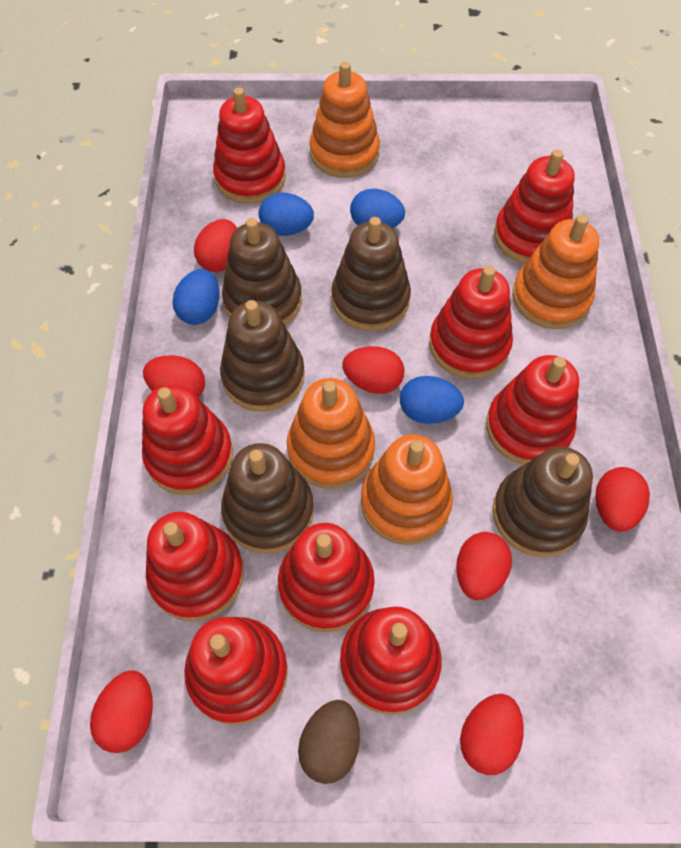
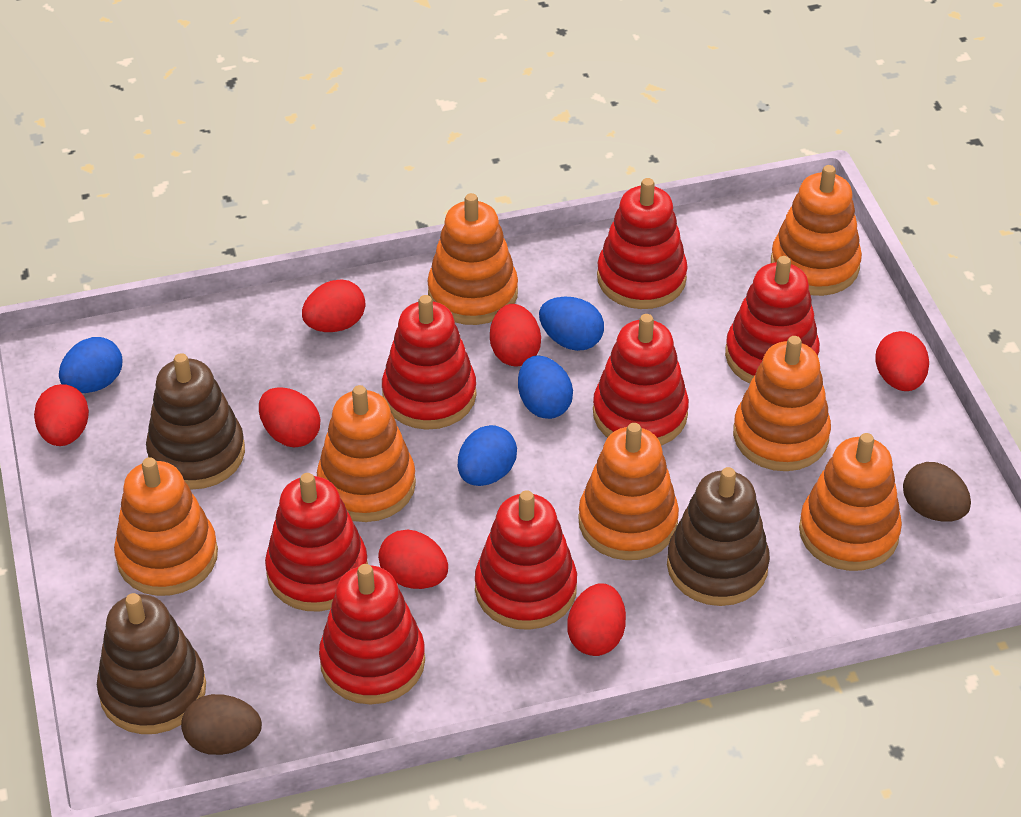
brown egg: [298,700,360,784] = 1 -> [181,694,262,755] [903,462,971,522] = 2
brown stacking toy: [220,300,305,412] [221,443,314,554] [222,218,302,325] [331,217,411,331] [492,447,593,557] = 5 -> [97,593,206,734] [146,353,245,490] [667,467,770,606] = 3
orange stacking toy: [287,378,375,489] [309,62,380,178] [361,434,453,545] [512,215,599,329] = 4 -> [114,457,218,596] [317,385,416,522] [427,193,518,325] [578,423,679,560] [733,336,831,471] [771,165,862,296] [799,433,902,571] = 7
red stacking toy: [142,384,233,495] [146,512,244,622] [184,617,288,725] [213,87,286,204] [278,523,375,632] [340,606,442,714] [429,266,513,379] [486,355,579,465] [494,149,575,264] = 9 -> [265,473,368,611] [319,564,425,705] [382,295,477,430] [475,490,577,630] [593,314,689,446] [597,178,688,309] [725,256,820,384] = 7

